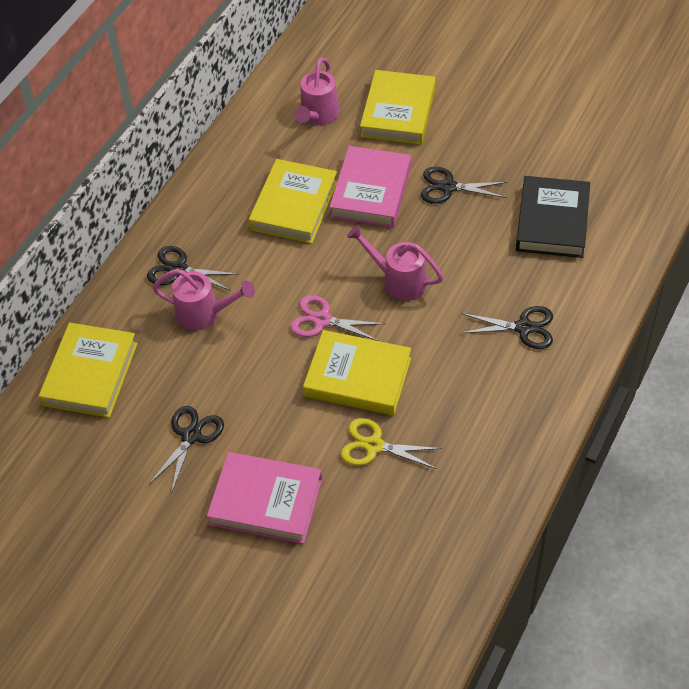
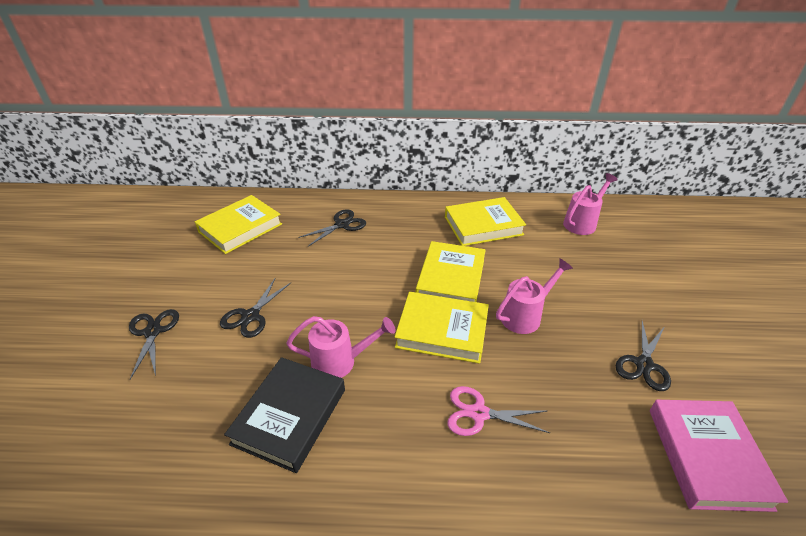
pink book: [207,452,322,544] [330,146,411,228] = 2 -> [650,400,788,512] = 1
yellow scissors: [341,418,443,469] = 1 -> none = 0

